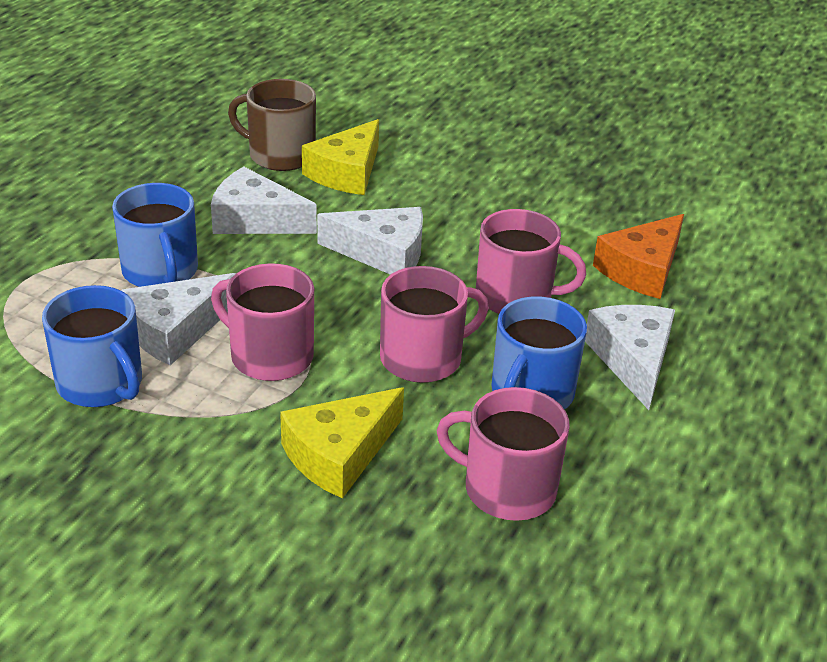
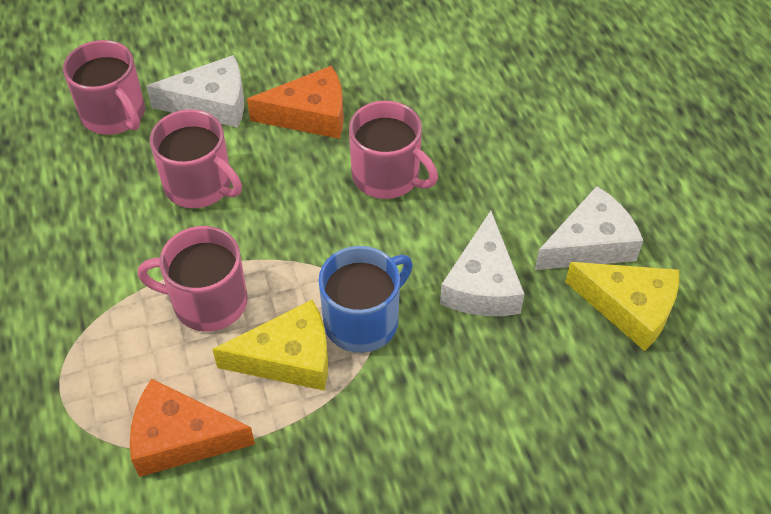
blue mug: [42,285,142,407] [112,183,198,287] [492,297,587,409] = 3 -> [319,246,413,353] = 1
brown mug: [228,79,316,171] = 1 -> none = 0
orange cheese: [593,214,684,299] = 1 -> [130,379,255,477] [247,66,344,139] = 2
white cheese: [121,273,236,365] [211,167,317,234] [317,207,423,275] [585,305,675,410] = 4 -> [146,55,244,128] [440,211,524,316] [535,186,643,270] = 3

